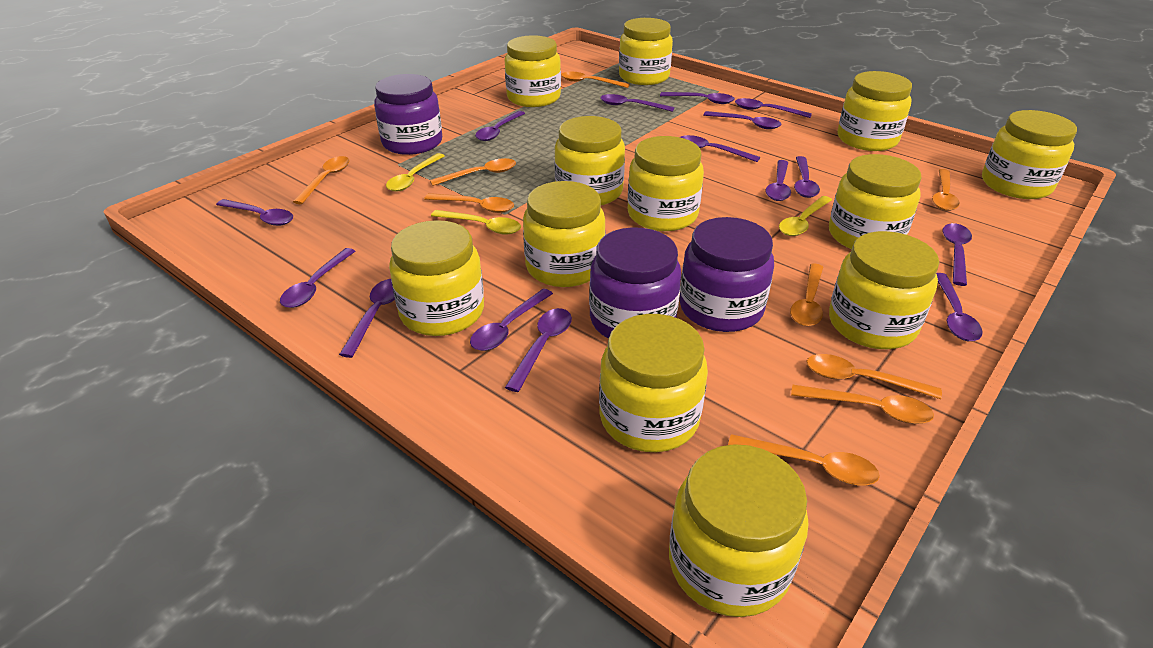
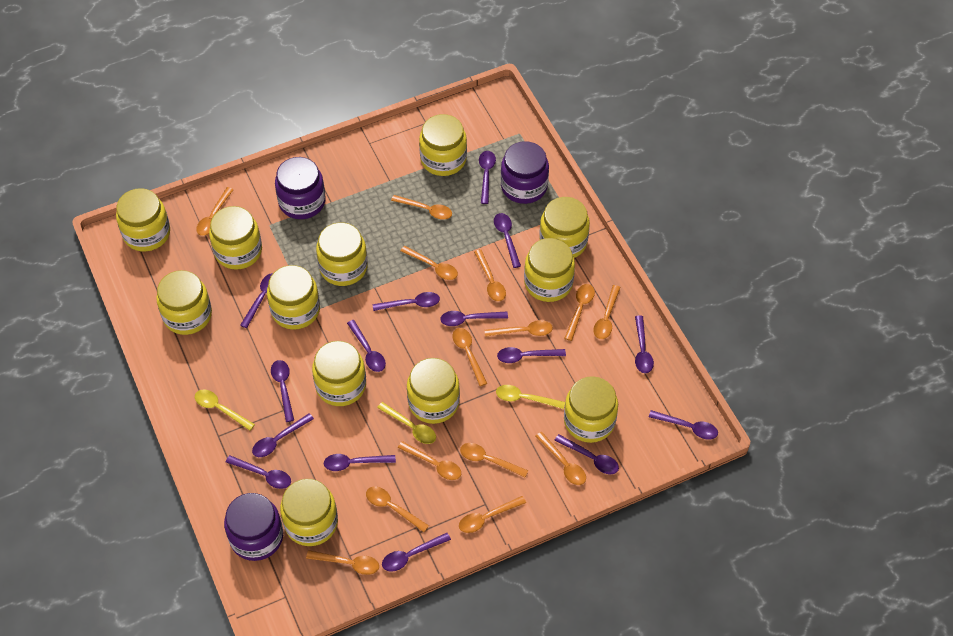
orange spoon: [293,156,350,204] [424,193,514,213] [430,158,516,186] [561,72,630,88] [728,434,880,486] [790,263,823,326] [791,384,934,424] [806,354,942,399] [932,169,960,211] = 9 -> [196,187,234,236] [306,550,379,575] [366,486,429,532] [391,195,452,220] [398,441,461,480] [400,246,458,280] [452,328,487,386] [459,496,526,533] [460,443,528,477] [474,249,506,302] [485,320,553,337] [535,432,586,485] [564,284,595,341] [593,285,621,339] = 14

